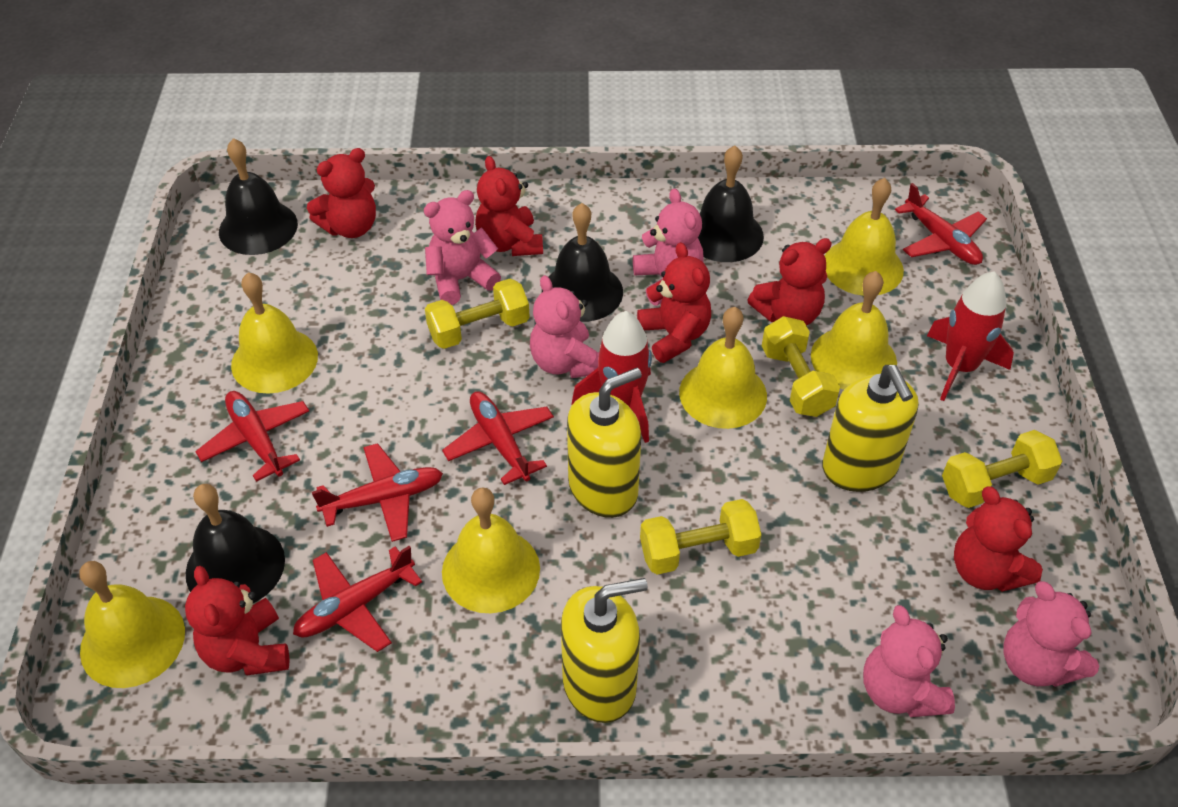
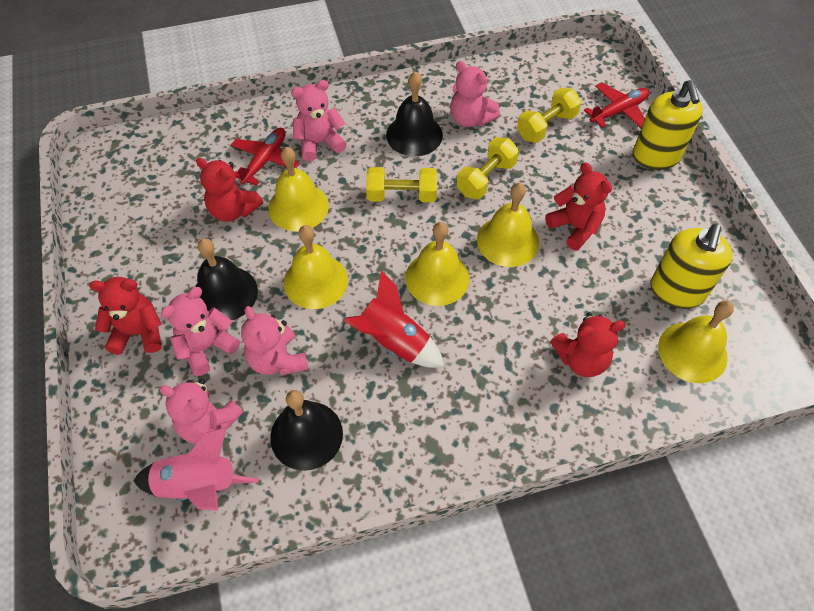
black bell: [186,484,285,603] [219,138,298,255] [542,203,623,322] [698,145,764,262] = 4 -> [195,238,258,320] [270,390,343,471] [386,71,443,156] = 3
pink rocket: none = 0 -> [134,427,259,511] = 1
red plane: [195,391,309,482] [293,546,422,652] [312,443,443,542] [442,391,554,485] [895,183,987,265] = 5 -> [231,128,299,186] [584,82,649,128] = 2
red rocket: [571,311,652,443] [927,271,1014,401] = 2 -> [344,271,444,368] = 1
red teddy bear: [185,566,289,675] [307,148,376,238] [475,156,543,256] [637,242,711,363] [747,238,832,326] [954,486,1043,592] = 6 -> [89,277,162,355] [196,158,263,222] [545,162,612,251] [550,312,626,377] = 4
yellow bell: [80,561,185,688] [231,272,318,394] [442,487,540,613] [679,307,767,429] [811,271,897,390] [825,178,904,296] = 6 -> [268,147,329,231] [284,225,348,309] [405,222,469,306] [477,183,539,267] [658,300,734,383] = 5
yellow dumbbell: [425,279,530,349] [640,499,761,575] [762,316,840,417] [942,430,1062,508] = 4 -> [366,167,437,202] [456,137,519,199] [517,88,582,143] = 3
yellow soap dispenser: [561,578,648,723] [567,368,642,518] [822,365,918,492] = 3 -> [633,80,703,170] [651,224,733,309] = 2

